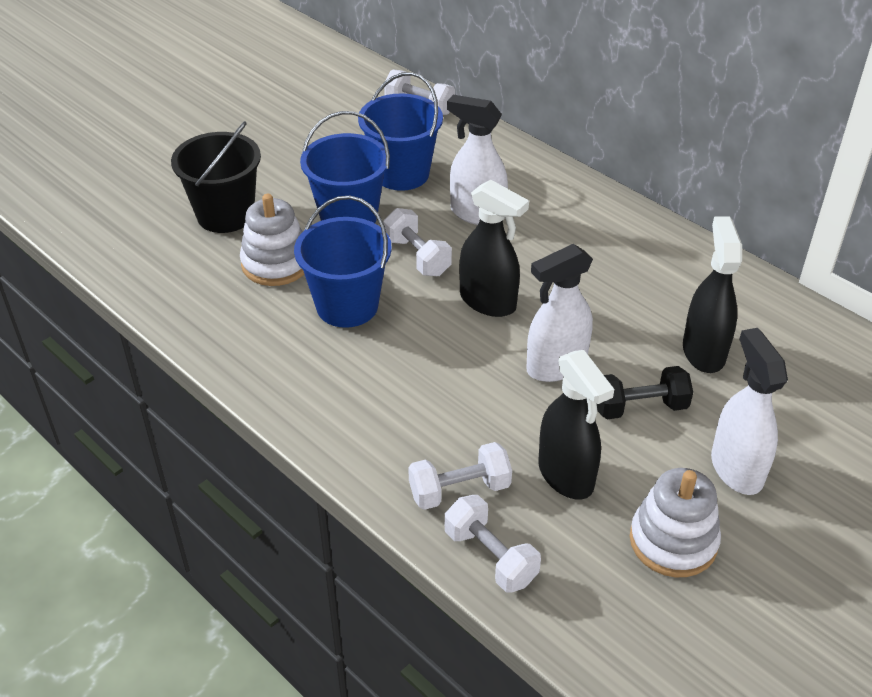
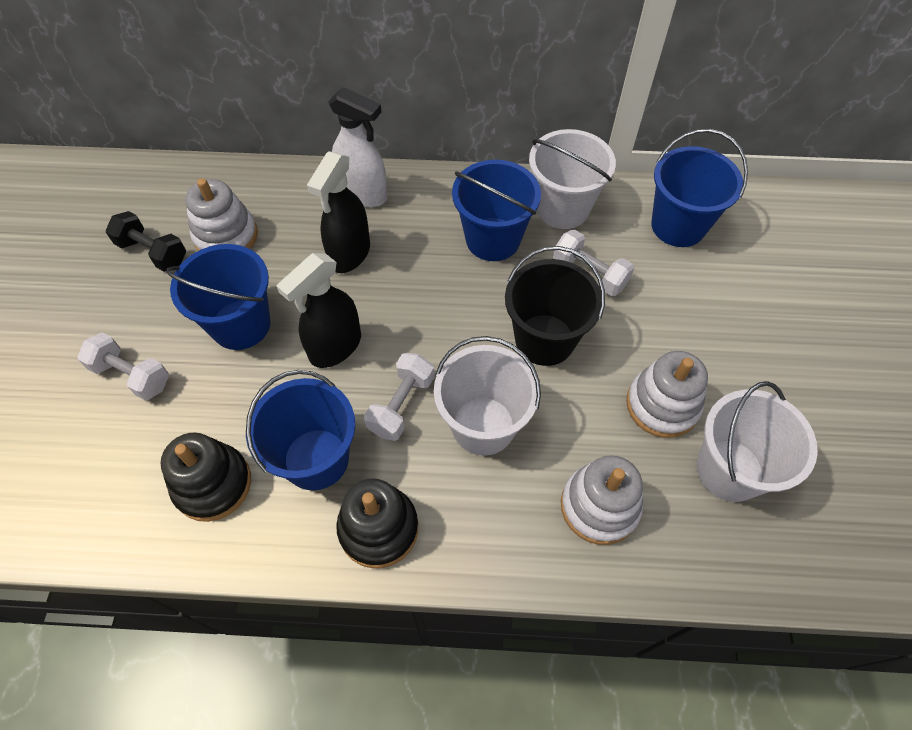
black spray bottle: [459,180,529,317] [538,350,614,500] [683,216,742,373] = 3 -> [277,253,361,368] [307,151,370,273] = 2
black stacking toy: none = 0 -> [161,433,251,522] [336,478,418,568] = 2
blue bucket: [294,196,392,328] [300,111,390,223] [358,72,443,191] = 3 -> [166,244,271,350] [246,370,355,490] [452,160,541,261] [651,129,748,247] = 4
white bucket: none = 0 -> [434,336,541,456] [529,129,616,229] [697,381,818,502] = 3
white dumbbell: [383,208,452,276] [384,70,455,115] [408,442,512,510] [445,495,541,593] = 4 -> [77,332,169,401] [364,353,434,441] [553,230,634,296] = 3
white spray bottle: [447,95,508,225] [526,244,593,382] [711,328,788,495] = 3 -> [328,87,387,207] = 1
white stacking toy: [240,194,304,286] [630,468,721,577] = 2 -> [185,178,258,251] [561,455,643,545] [626,351,708,438] = 3

